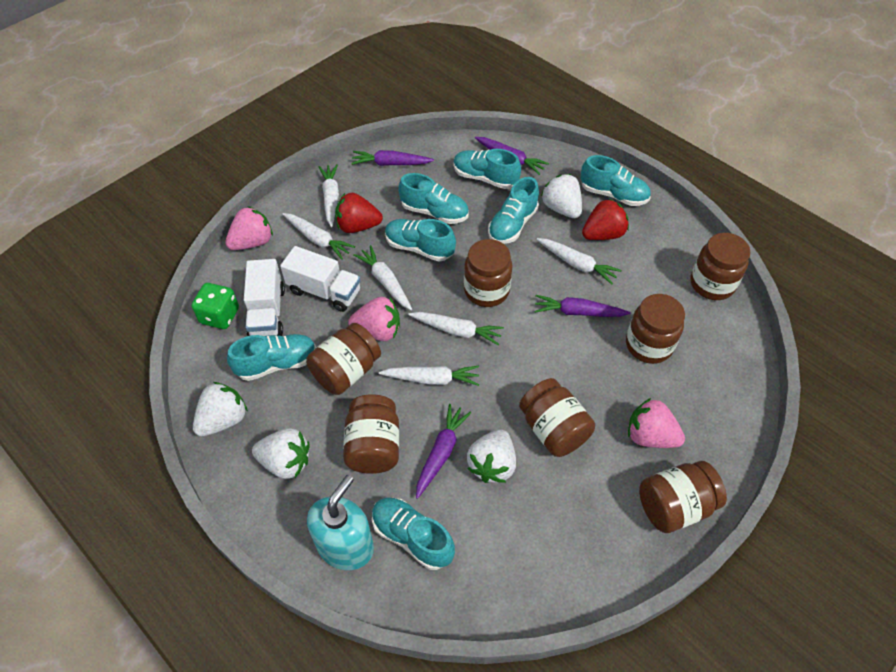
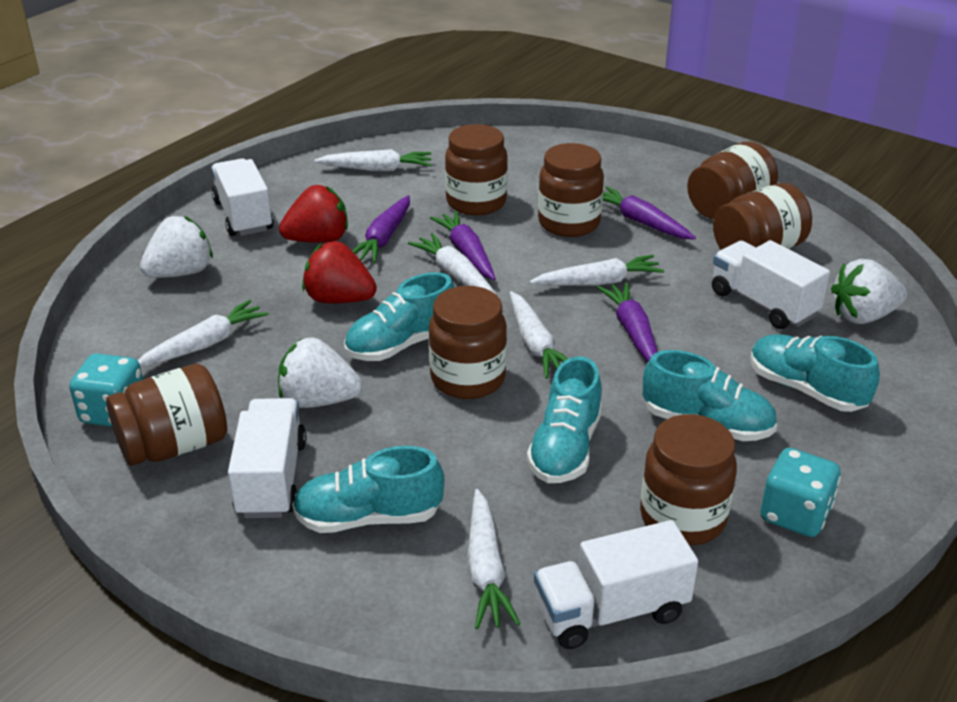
green dice: [192,283,239,329] = 1 -> none = 0
pink strawberry: [225,206,273,250] [348,297,400,341] [628,398,685,448] = 3 -> none = 0
turquoise dice: none = 0 -> [69,353,143,427] [761,448,841,537] = 2
turquoise shoe: [227,334,316,381] [372,498,455,570] [385,219,456,262] [398,173,469,224] [453,149,521,189] [488,177,539,244] [580,155,651,206] = 7 -> [292,446,444,533] [344,272,455,361] [527,356,602,483] [643,350,777,441] [750,334,880,412] = 5
turquoise soap dispenser: [307,475,374,570] = 1 -> none = 0
white strawberry: [193,382,248,436] [252,428,310,479] [467,429,516,483] [541,174,582,218] = 4 -> [140,216,213,278] [278,337,362,408] [831,259,907,324] = 3
white truck: [244,259,285,336] [280,246,361,312] = 2 -> [211,159,274,236] [228,398,306,518] [534,520,698,649] [712,240,830,329] = 4

